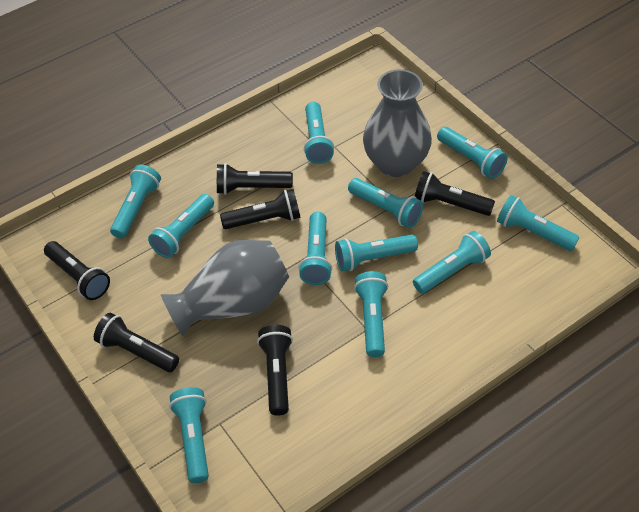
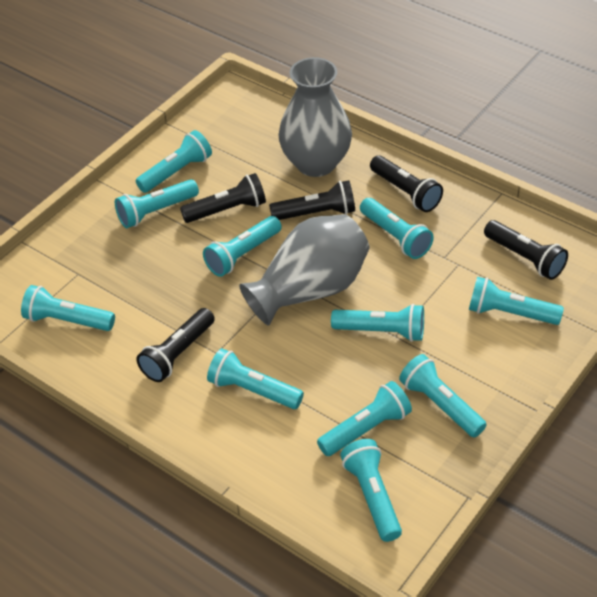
black flashlight: [44,241,110,300] [94,313,179,372] [217,163,293,195] [220,189,301,229] [257,325,293,415] [415,171,495,216] = 6 -> [137,308,215,382] [180,173,266,223] [269,180,355,220] [370,155,443,212] [484,220,568,280] = 5

